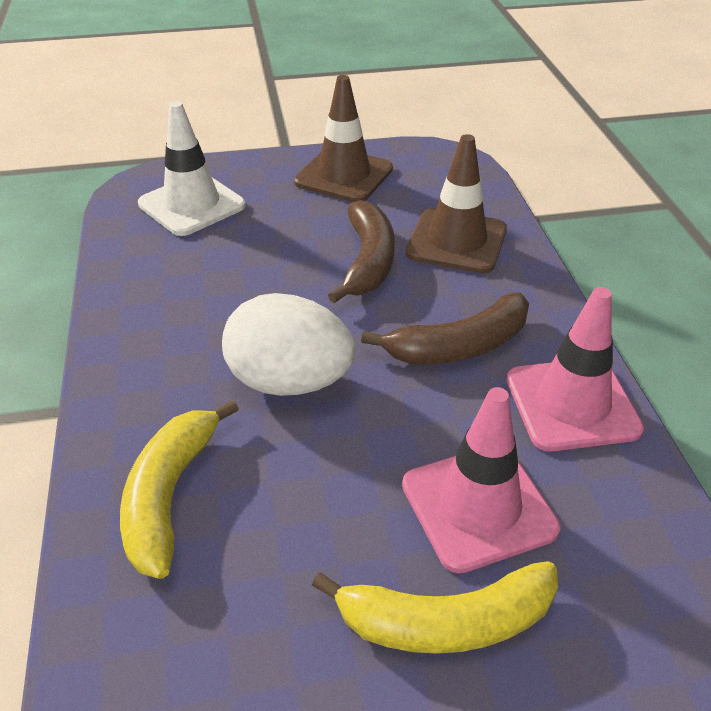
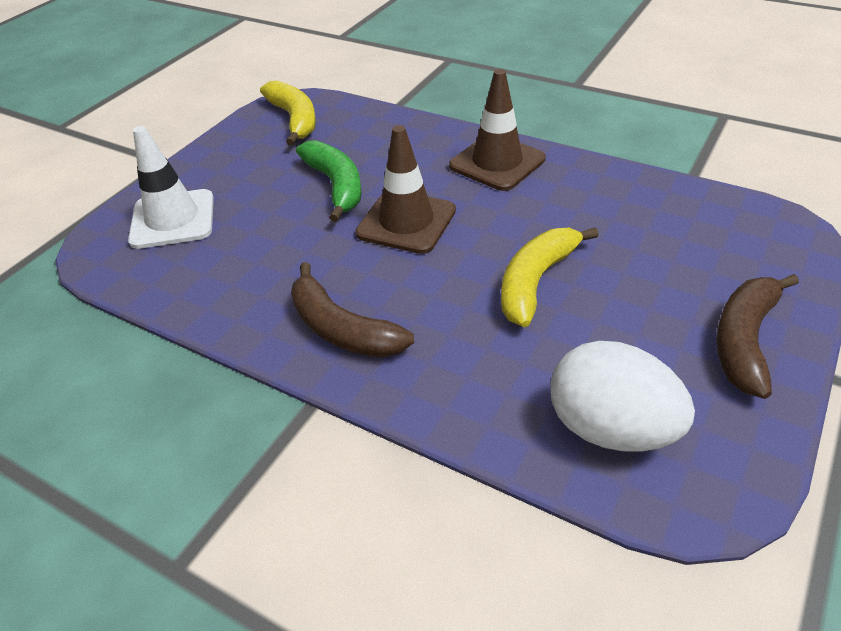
green banana: none = 0 -> [296,140,361,222] = 1
pink traffic cone: [402,387,560,574] [506,287,644,452] = 2 -> none = 0

